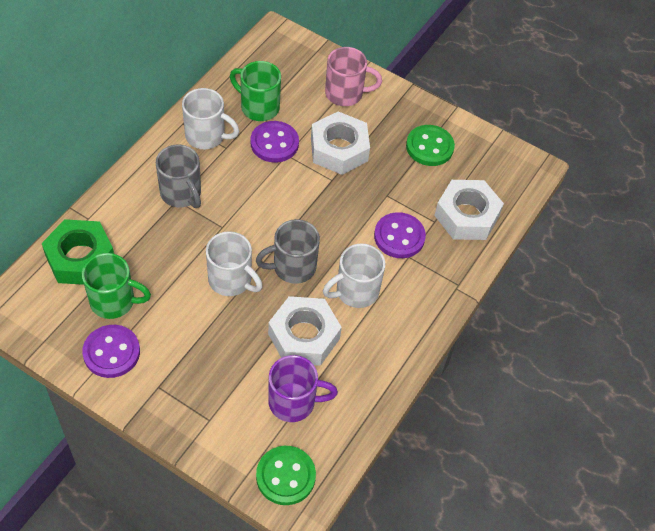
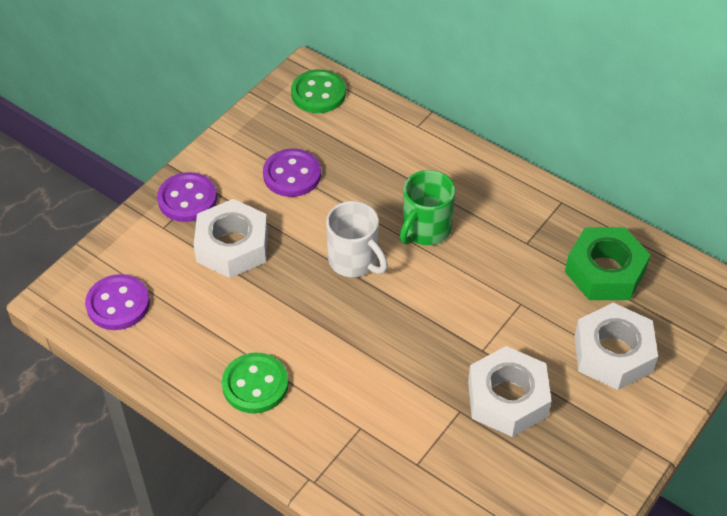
green mug: [82,253,151,319] [230,61,281,121] = 2 -> [400,170,455,245] = 1
grey mug: [156,145,201,208] [256,219,320,284] = 2 -> none = 0
pink mug: [325,47,382,106] = 1 -> none = 0
purple mug: [268,355,338,422] = 1 -> none = 0
white mug: [182,88,239,149] [206,231,263,296] [323,243,385,308] = 3 -> [326,201,388,277] = 1

